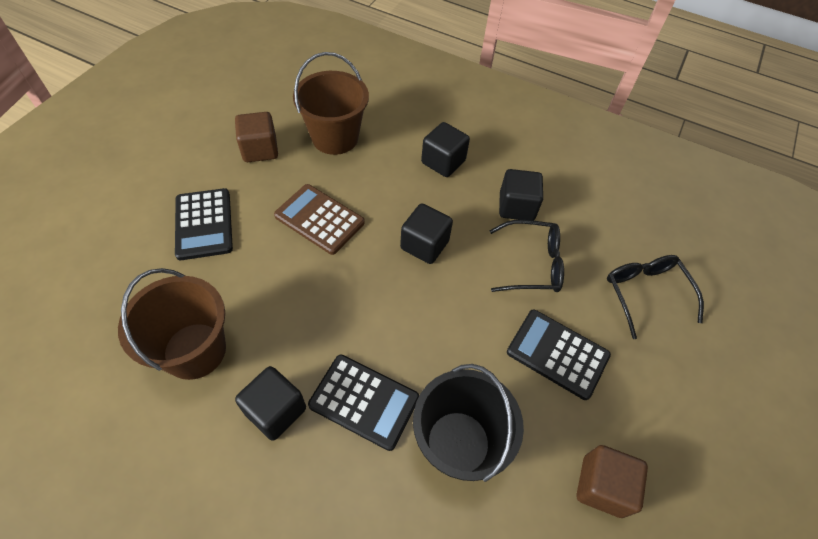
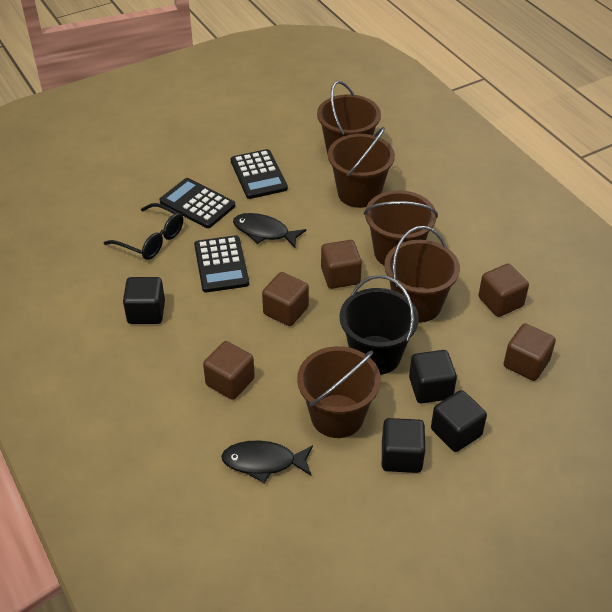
black fish: none = 0 -> [221,441,313,483] [233,213,306,248] = 2
black glasses: [489,220,564,292] [607,255,704,339] = 2 -> [103,203,183,260] = 1
brown bucket: [118,268,226,380] [293,52,369,155] = 2 -> [297,346,381,438] [317,81,381,155] [328,127,395,208] [364,190,438,266] [384,226,460,323] = 5
brown calculator: [274,184,365,255] = 1 -> none = 0
brown cube: [235,112,278,162] [577,445,648,518] = 2 -> [203,341,255,400] [262,272,309,326] [321,240,362,289] [479,264,529,317] [503,323,556,381] = 5

